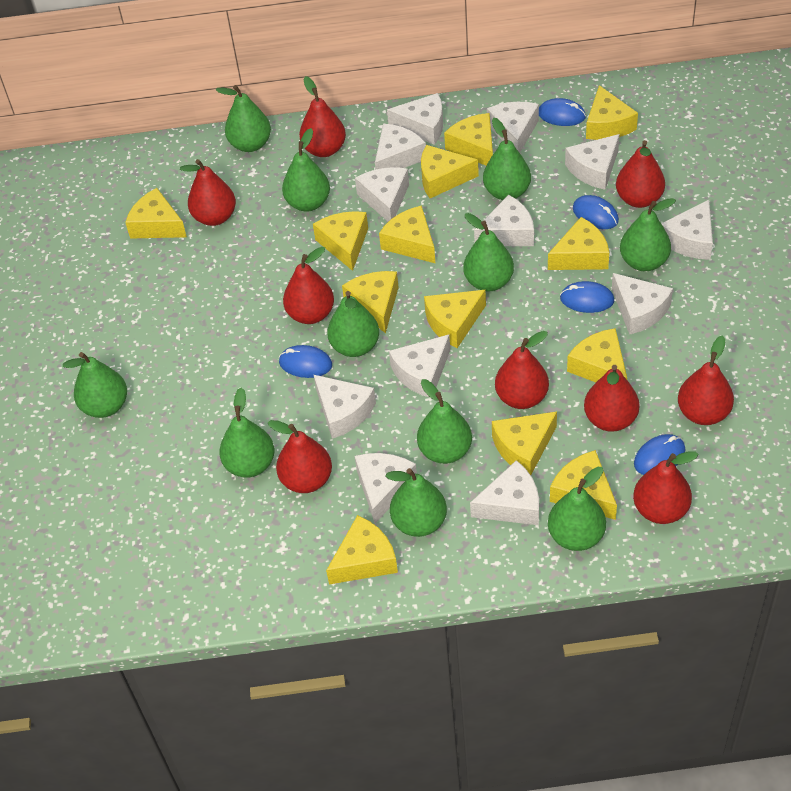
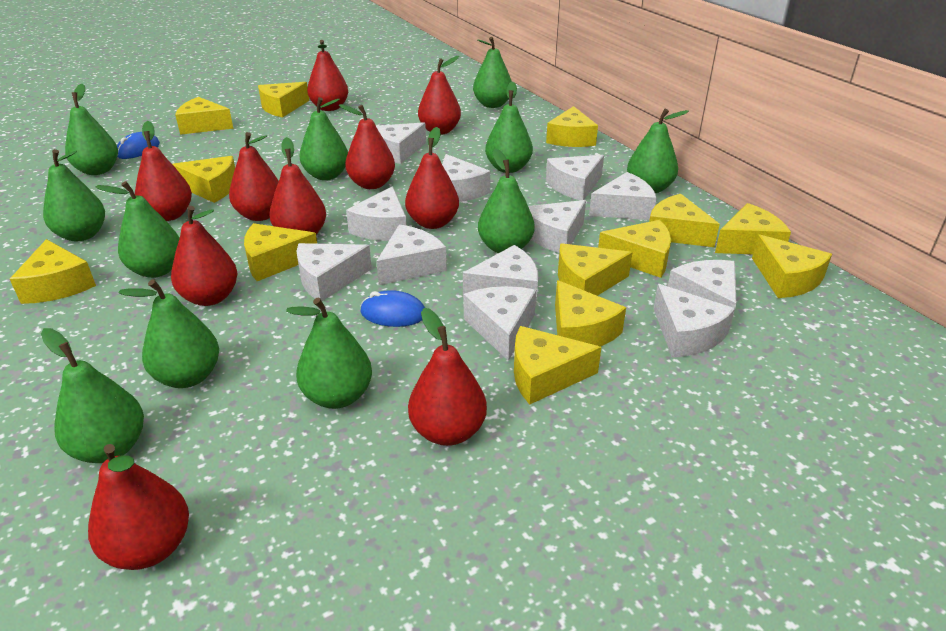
blue mouse: [279,345,332,378] [539,98,586,126] [560,281,614,313] [573,195,619,229] [634,434,685,475] = 5 -> [117,132,160,159] [360,290,425,327] = 2
red pear: [180,159,236,226] [267,420,332,493] [283,247,334,324] [299,76,346,157] [495,331,549,409] [584,365,639,432] [616,140,665,208] [633,451,699,524] [678,335,734,425] = 9 -> [88,444,189,570] [135,121,192,221] [171,206,238,306] [229,132,279,221] [270,137,326,234] [307,40,348,111] [339,104,395,189] [405,127,459,229] [408,308,487,446] [418,56,461,135] = 10

